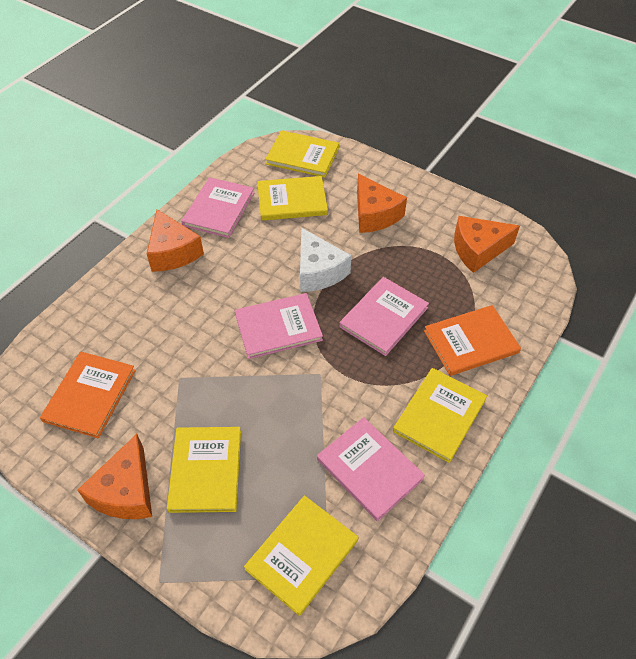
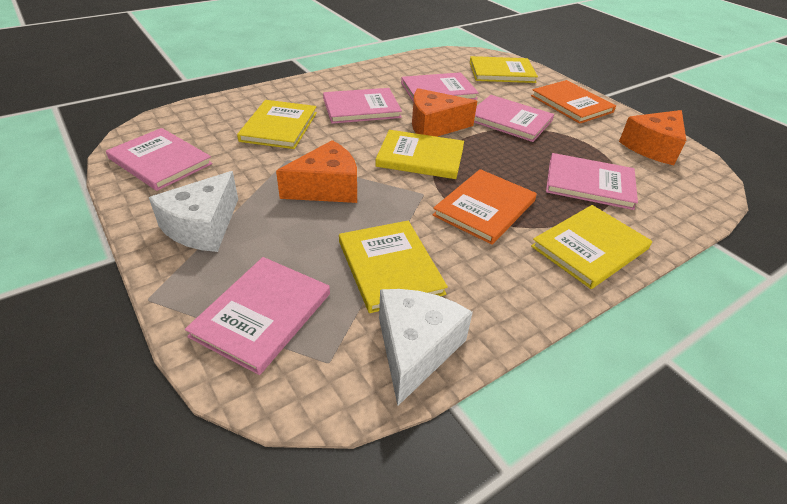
orange cheese: [78,434,152,519] [147,209,204,272] [357,174,407,233] [454,216,520,273] = 4 -> [276,140,357,203] [412,88,477,137] [619,110,686,165] = 3
pink book: [181,177,254,238] [235,293,323,359] [317,417,425,521] [339,277,429,356] = 4 -> [106,128,213,191] [185,257,330,375] [323,88,402,124] [401,72,479,101] [474,95,554,142] [546,153,638,210] = 6
white cheese: [300,227,351,292] = 1 -> [149,171,238,252] [379,289,473,406] = 2

